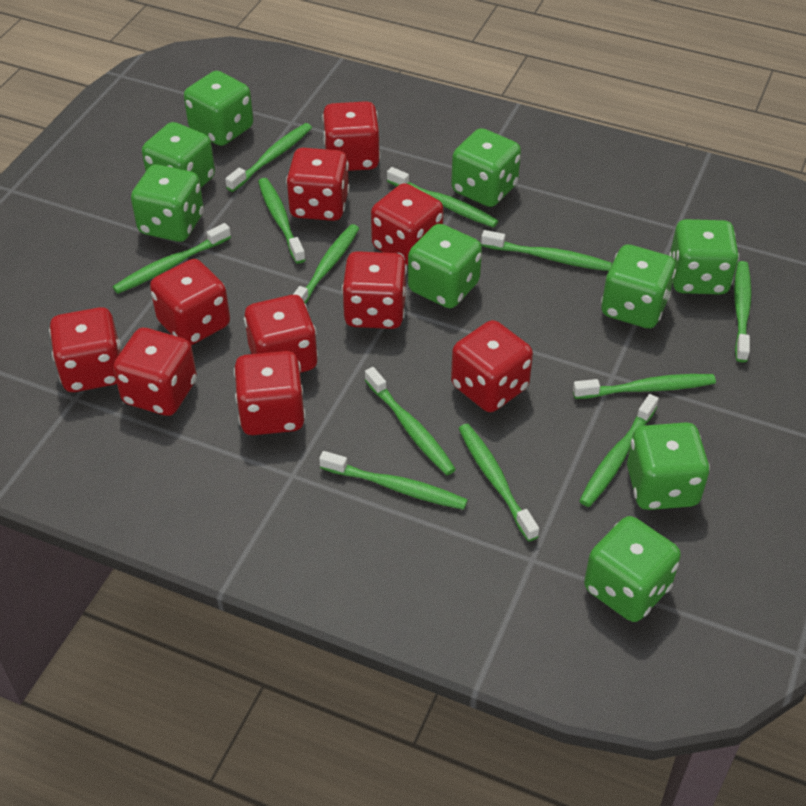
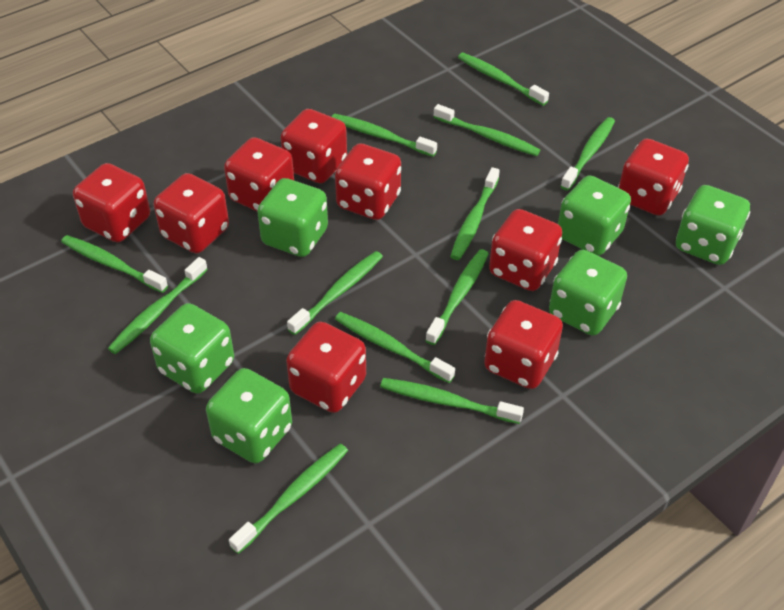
green dice: [131,164,204,242] [142,122,215,188] [184,71,253,146] [408,224,482,308] [451,128,521,207] [584,516,681,622] [601,245,676,329] [627,422,710,510] [669,219,739,295] = 9 -> [150,303,234,394] [206,368,292,463] [257,178,328,257] [549,250,627,336] [558,175,631,256] [676,185,750,265] = 6
red dice: [49,307,121,392] [113,328,197,416] [150,259,230,345] [234,351,305,435] [244,295,318,373] [286,148,350,221] [322,101,380,171] [342,251,407,329] [371,183,443,265] [451,320,533,412] = 10 -> [73,163,150,242] [154,173,229,253] [224,137,294,211] [281,109,347,183] [286,322,366,413] [335,144,401,220] [484,300,563,389] [489,209,562,291] [618,139,689,215] = 9

